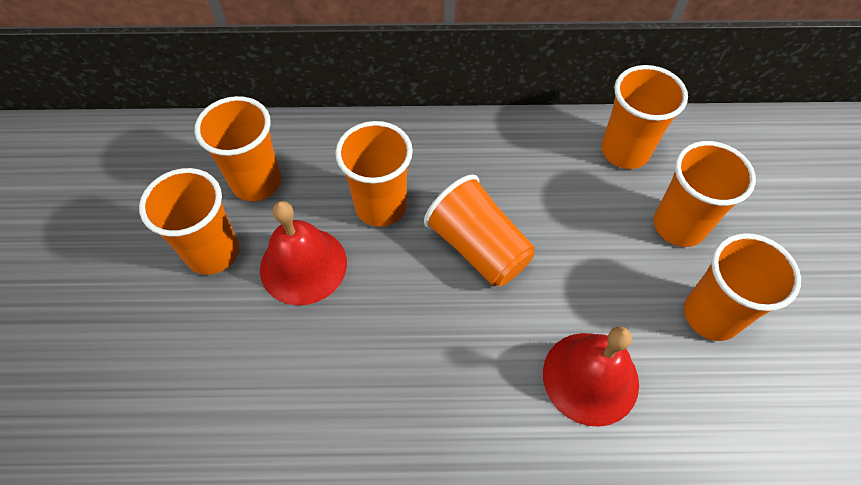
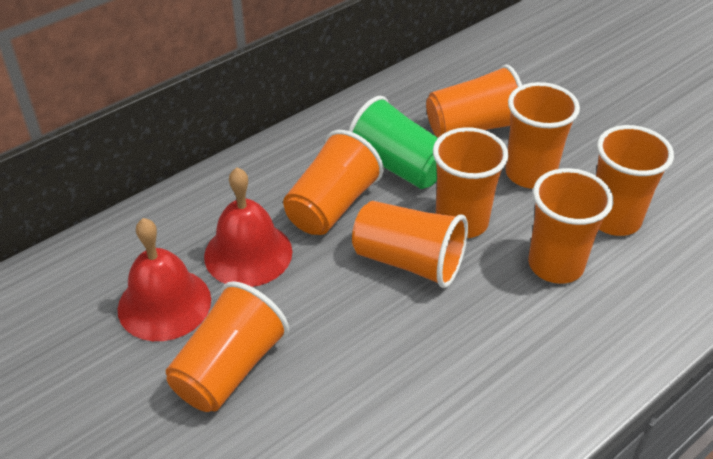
green cup: none = 0 -> [348,96,438,189] = 1
orange cup: [139,168,239,275] [195,96,281,201] [335,121,413,227] [424,174,535,287] [601,65,688,169] [654,141,756,247] [684,233,801,341] = 7 -> [166,281,289,412] [283,130,384,235] [352,201,468,288] [426,65,522,137] [433,127,508,238] [505,82,580,189] [528,168,613,284] [596,125,674,236] = 8

